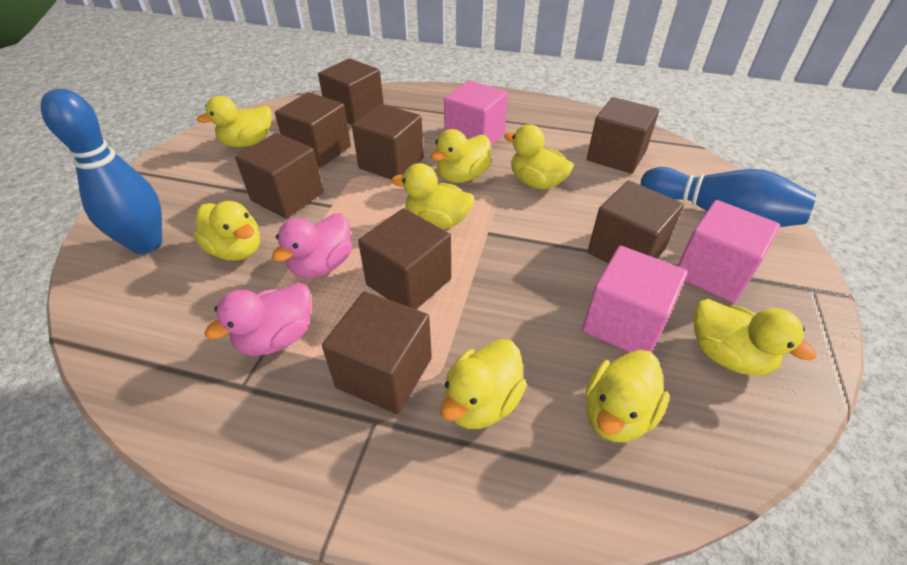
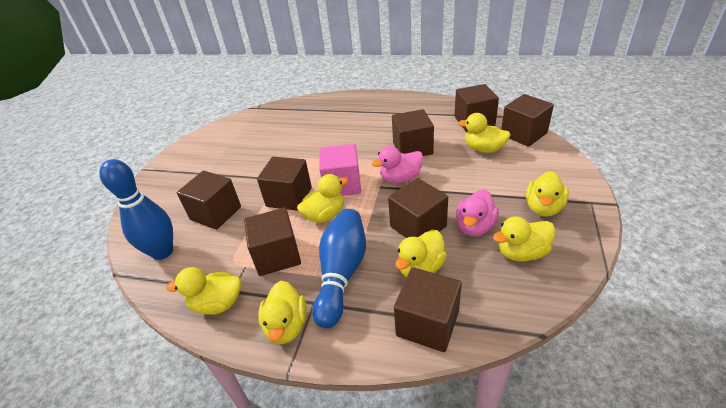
pink cube: [444,80,508,145] [582,246,688,353] [678,200,780,303] = 3 -> [319,144,361,196] = 1
yellow duck: [193,201,260,261] [197,96,272,147] [392,163,474,229] [430,129,491,183] [440,339,527,429] [504,124,574,189] [586,350,669,442] [694,299,816,376] = 8 -> [166,267,241,315] [258,281,307,344] [297,174,348,223] [395,230,447,278] [458,113,511,153] [493,216,556,262] [526,171,569,217] = 7

